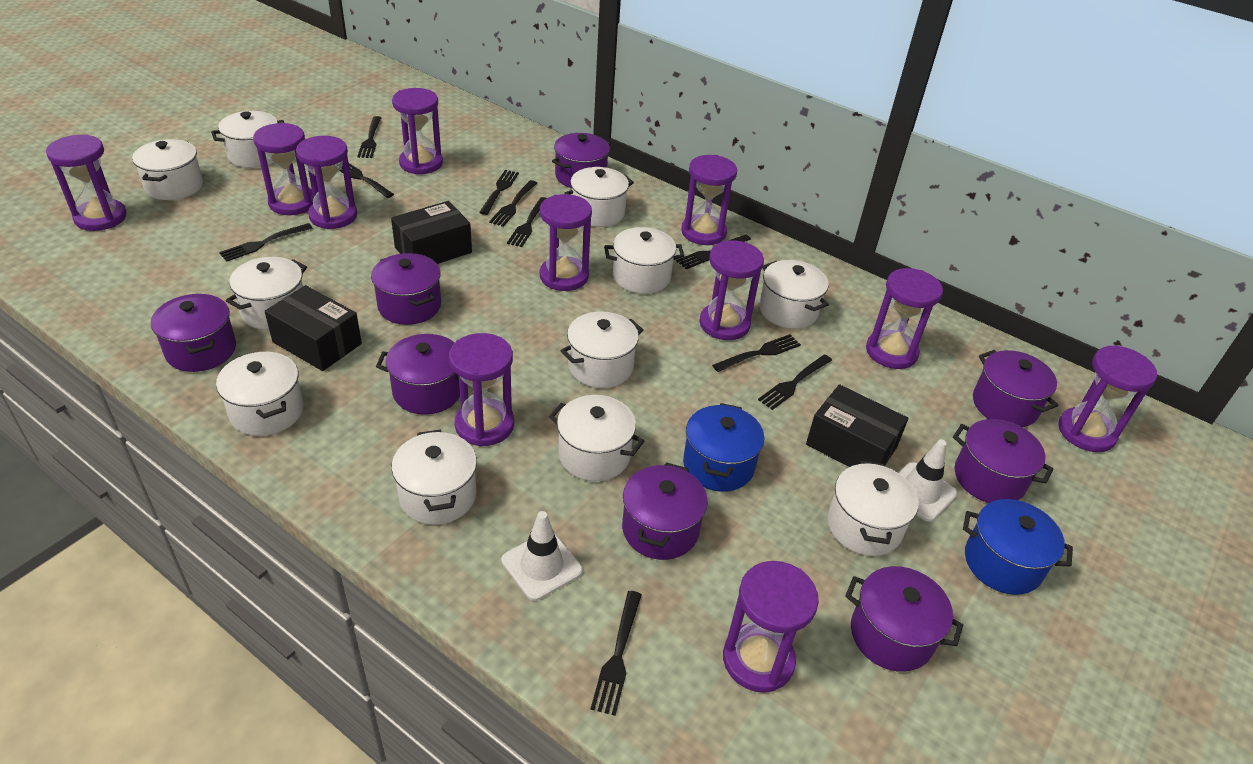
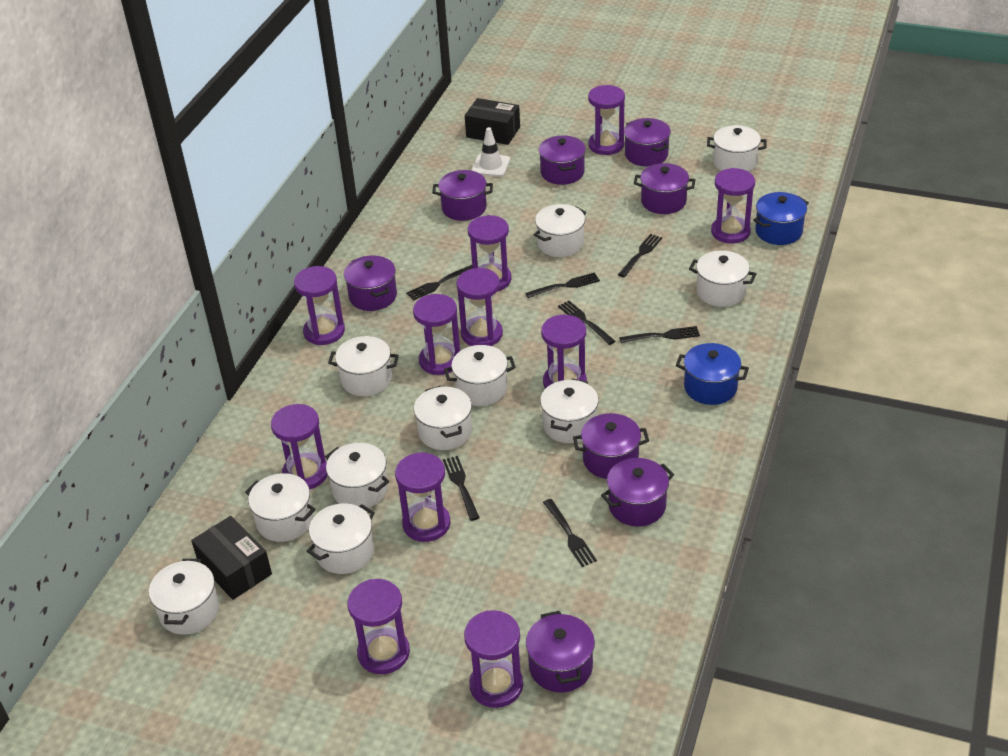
black box: [265,285,362,371] [391,201,472,264] [806,384,908,467] = 3 -> [191,516,272,600] [465,98,520,145] = 2
black fork: [219,223,312,262] [340,163,394,198] [357,116,381,158] [479,170,519,215] [489,180,537,227] [507,197,547,247] [590,591,642,716] [676,234,751,269] [712,334,801,372] [758,354,832,410] = 10 -> [406,265,473,301] [443,456,480,521] [525,272,600,298] [543,499,597,567] [558,300,615,345] [618,234,662,277] [619,326,700,343] = 7
white traffic cone: [501,511,583,601] [898,439,958,522] = 2 -> [471,127,510,177] = 1

